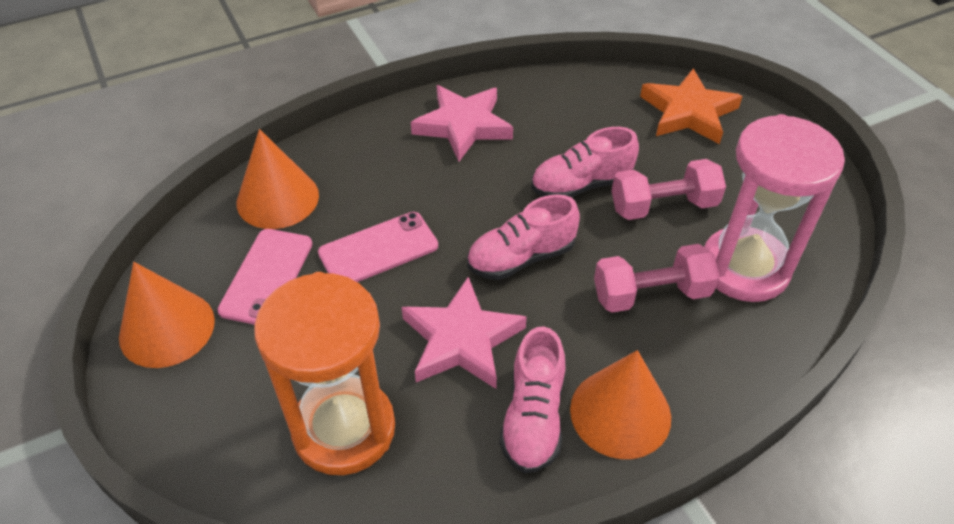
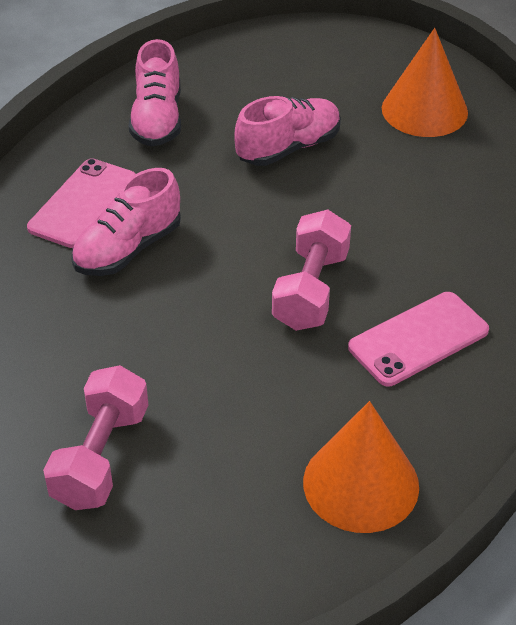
orange cone: [119,262,215,368] [237,129,319,229] [570,350,671,459] = 3 -> [303,401,419,533] [382,28,468,137] = 2
orange hourglass: [254,272,395,475] = 1 -> none = 0
orange star: [640,69,743,144] = 1 -> none = 0
pink hourglass: [704,114,845,302] = 1 -> none = 0
pink star: [402,277,527,389] [411,85,513,162] = 2 -> none = 0

